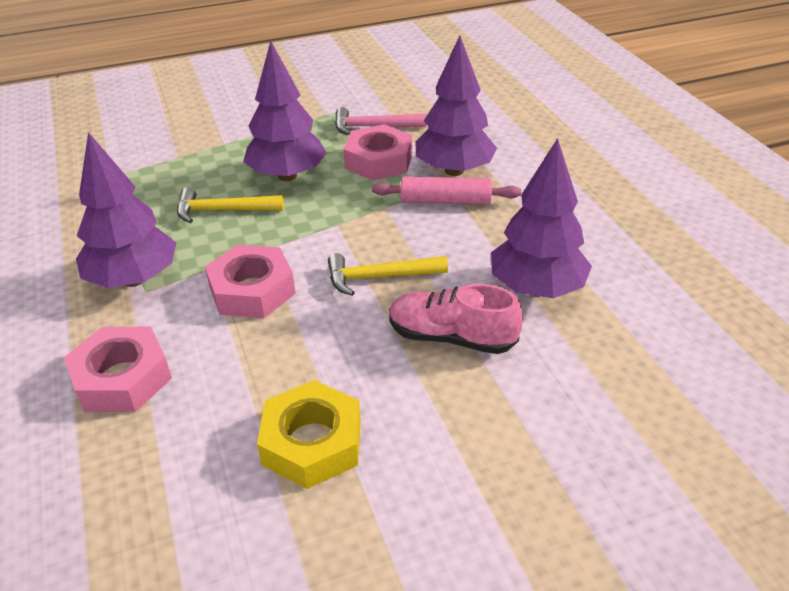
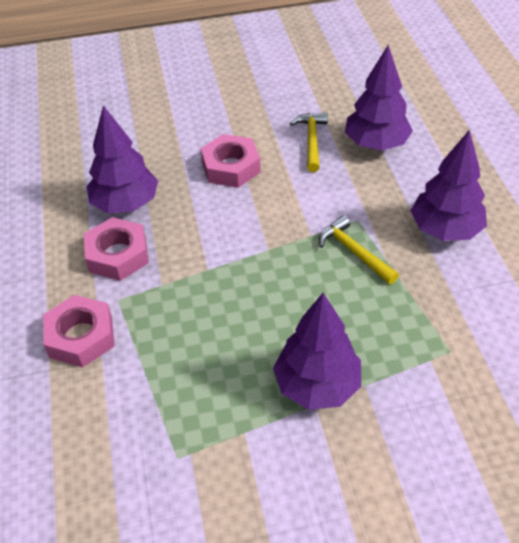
pink hammer: [335,107,426,135] = 1 -> none = 0
pink rolling pin: [372,176,521,205] = 1 -> none = 0
pink shoe: [389,283,523,354] = 1 -> none = 0
yellow nut: [257,380,361,489] = 1 -> none = 0

